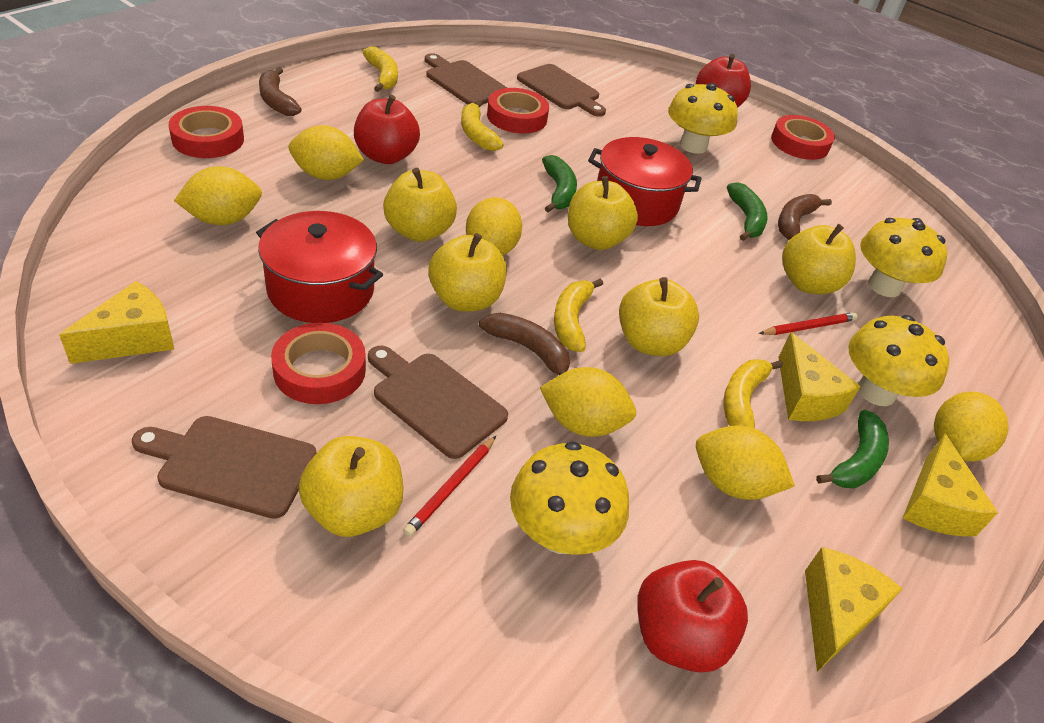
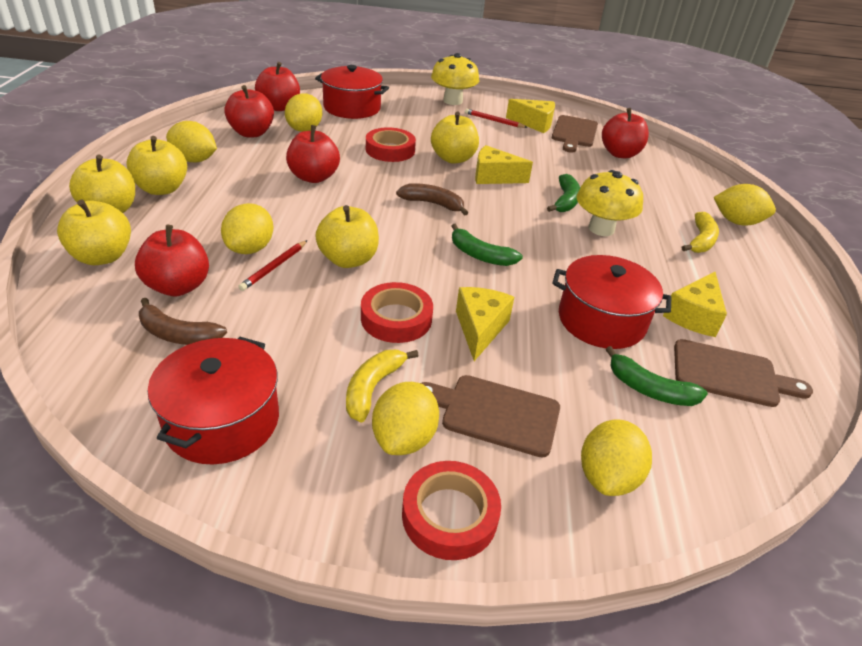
brown banana: [259,67,302,116] [479,313,570,375] [778,194,832,240] = 3 -> [139,298,227,345] [396,183,468,215] = 2
brown cutting board: [132,416,316,519] [368,345,508,459] [425,53,507,105] [517,64,606,117] = 4 -> [421,375,560,457] [552,115,598,153] [674,339,813,407] = 3
red apple: [354,95,420,164] [637,560,748,673] [696,54,751,108] = 3 -> [135,225,209,296] [224,85,274,137] [255,62,300,111] [286,125,340,183] [602,108,649,158] = 5
red pot: [256,211,383,323] [588,137,702,226] = 2 -> [148,337,279,465] [315,65,389,119] [552,255,671,349] = 3
red tape: [168,106,244,158] [271,323,366,404] [487,88,549,134] [771,115,835,160] = 4 -> [361,282,433,343] [366,127,416,162] [402,461,501,560] = 3
yellow apple: [298,436,403,537] [383,168,457,242] [428,233,507,312] [568,176,638,250] [619,277,699,356] [782,224,856,294] = 6 -> [57,200,131,265] [69,155,135,213] [126,136,187,195] [315,205,379,268] [431,112,479,164] = 5
yellow banana: [362,47,398,92] [461,100,504,151] [554,279,603,352] [724,359,783,429] = 4 -> [346,350,419,423] [682,212,719,253] = 2
yellow mushroom: [510,441,629,555] [668,83,738,154] [848,315,949,406] [860,218,948,297] = 4 -> [431,53,479,105] [576,170,643,236] = 2

